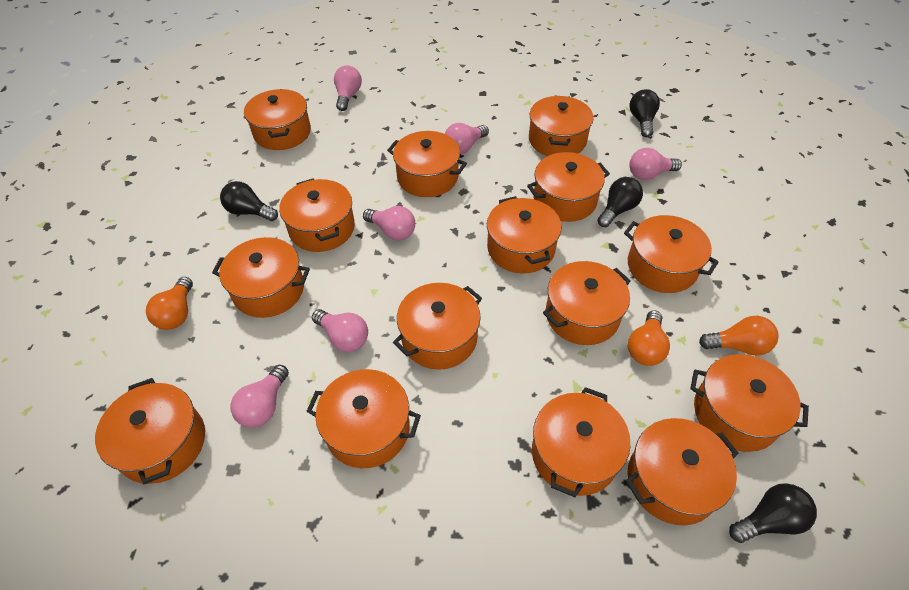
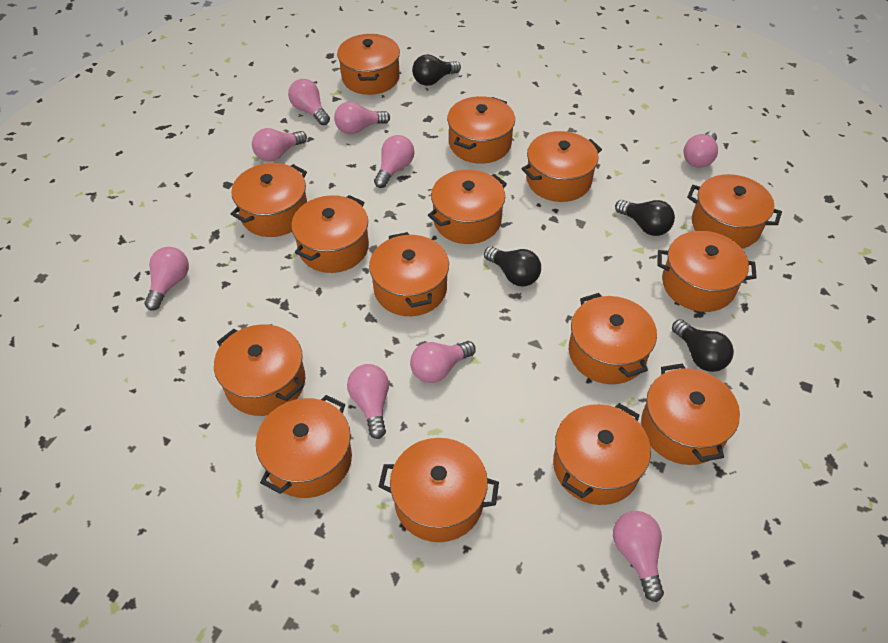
orange light bulb: [146,277,193,330] [628,310,670,366] [699,316,779,356] = 3 -> none = 0
pink light bulb: [231,365,289,428] [312,309,368,352] [334,66,362,111] [363,206,415,241] [445,123,489,154] [629,148,682,180] = 6 -> [144,247,189,311] [252,128,307,162] [288,79,330,125] [334,102,390,134] [347,364,389,439] [374,135,415,188] [410,341,476,383] [613,511,664,602] [684,131,718,168] = 9

